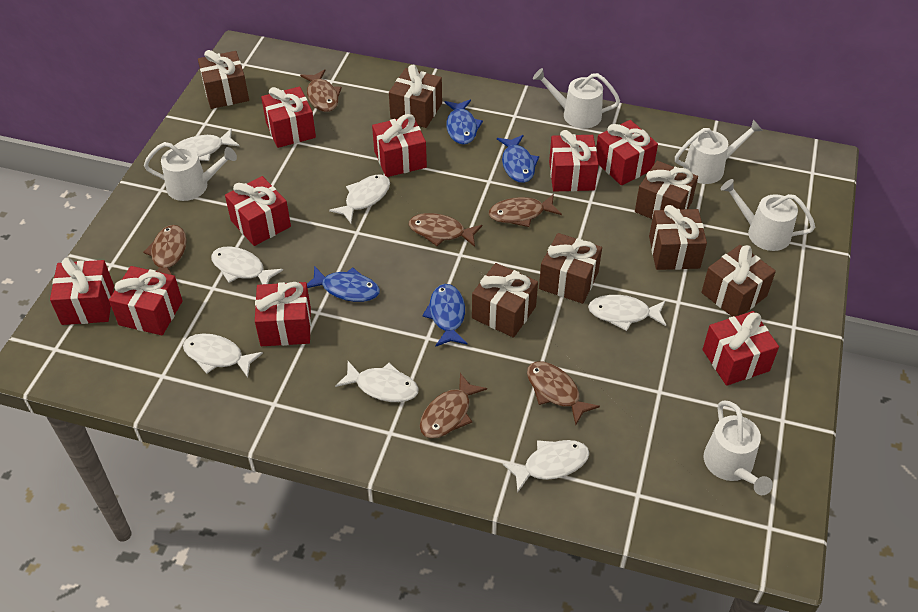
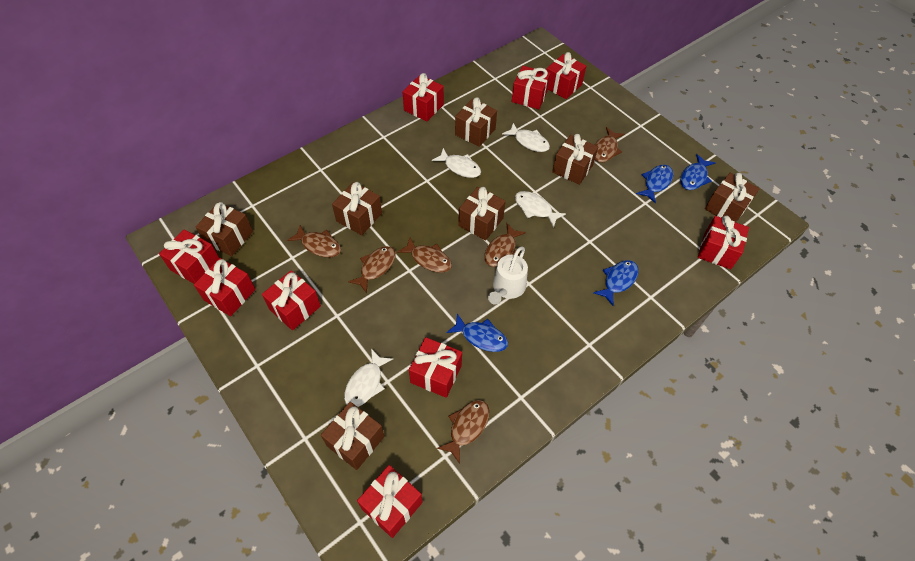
white fish: [174,128,240,161] [183,333,263,378] [211,247,283,284] [329,174,390,223] [335,361,419,402] [503,440,589,493] [588,295,666,331] = 7 -> [344,349,393,407] [432,148,481,178] [502,123,550,152] [515,191,566,228] = 4
white watering can: [144,142,237,201] [533,68,620,129] [675,119,763,184] [704,400,773,495] [720,179,815,251] = 5 -> [488,246,528,305] = 1

